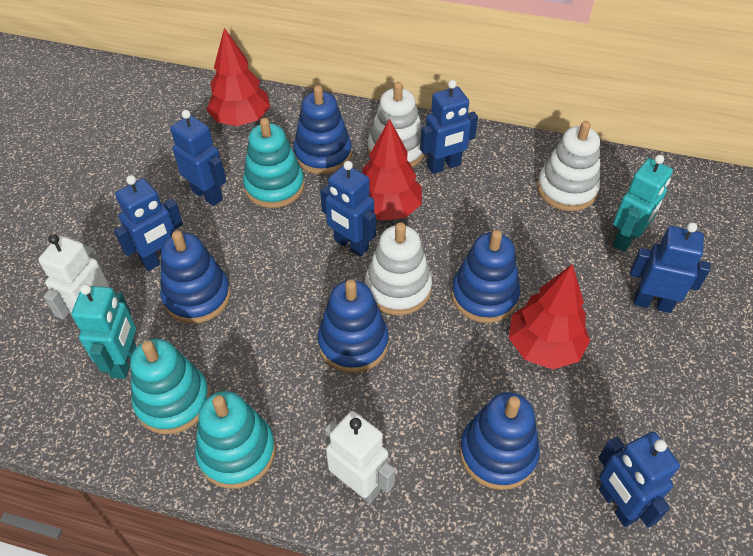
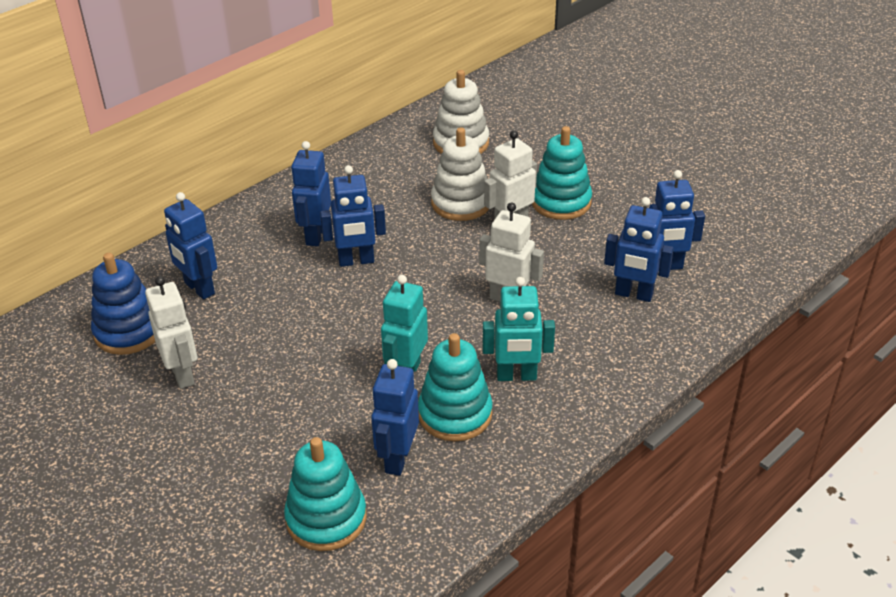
blue stacking toy: [160,231,231,324] [293,85,352,175] [318,279,389,373] [451,230,520,323] [460,392,540,490] = 5 -> [91,253,155,355] = 1
red tree: [206,28,270,126] [362,119,422,221] [509,264,590,369] = 3 -> none = 0
white robot: [38,234,109,325] [325,411,395,504] = 2 -> [145,276,198,389] [479,202,544,302] [484,130,537,220] = 3
white stacking toy: [365,222,432,315] [368,82,424,167] [537,121,600,211] = 3 -> [431,127,489,221] [433,70,489,154] = 2

